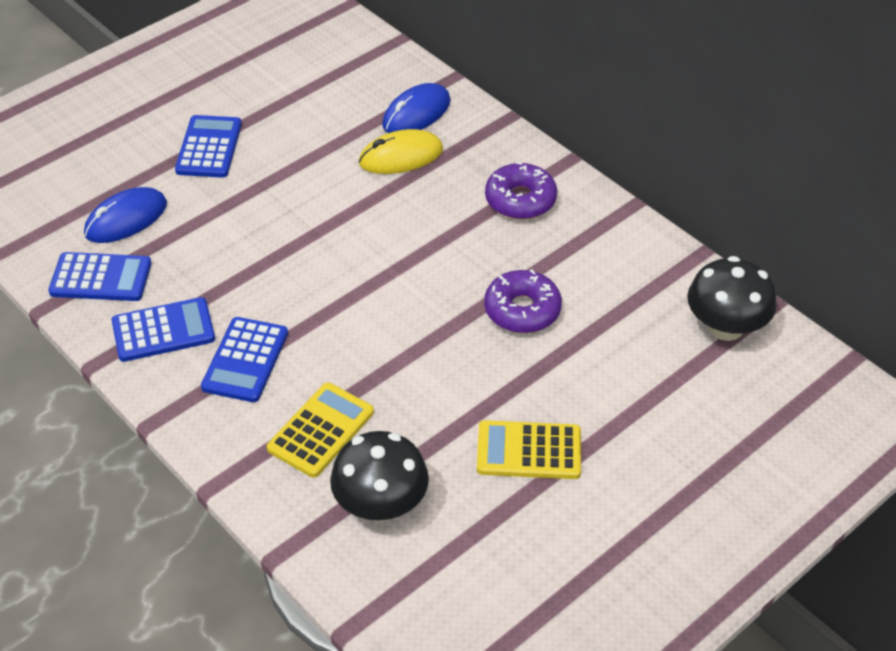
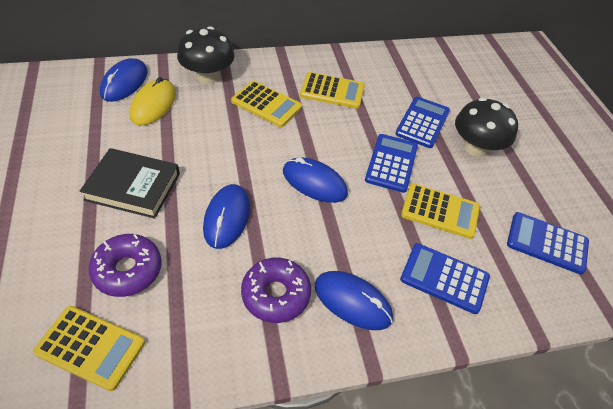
black book: none = 0 -> [80,148,180,219] = 1
blue mouse: [84,187,167,243] [382,83,450,133] = 2 -> [100,58,148,102] [203,184,250,249] [283,157,348,203] [315,271,393,330] = 4
yellow calculator: [267,382,374,478] [477,420,581,479] = 2 -> [33,306,145,391] [231,81,302,127] [300,72,365,109] [401,183,480,239] = 4

